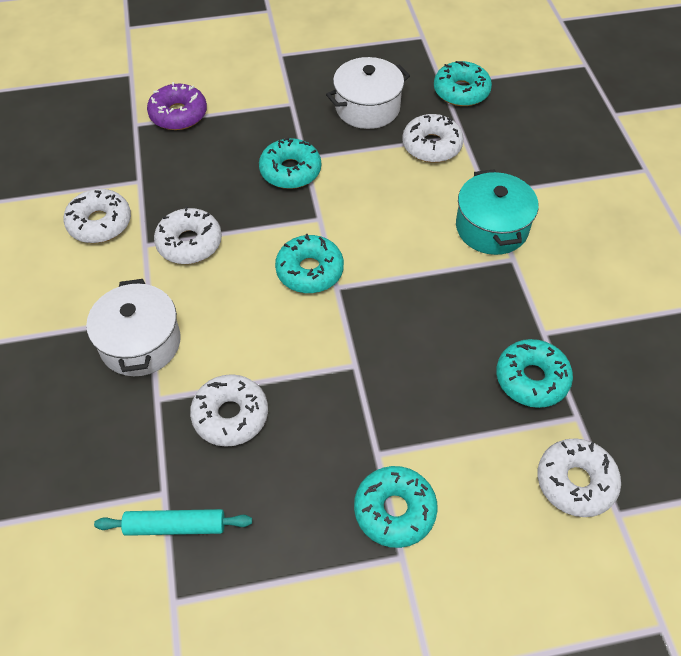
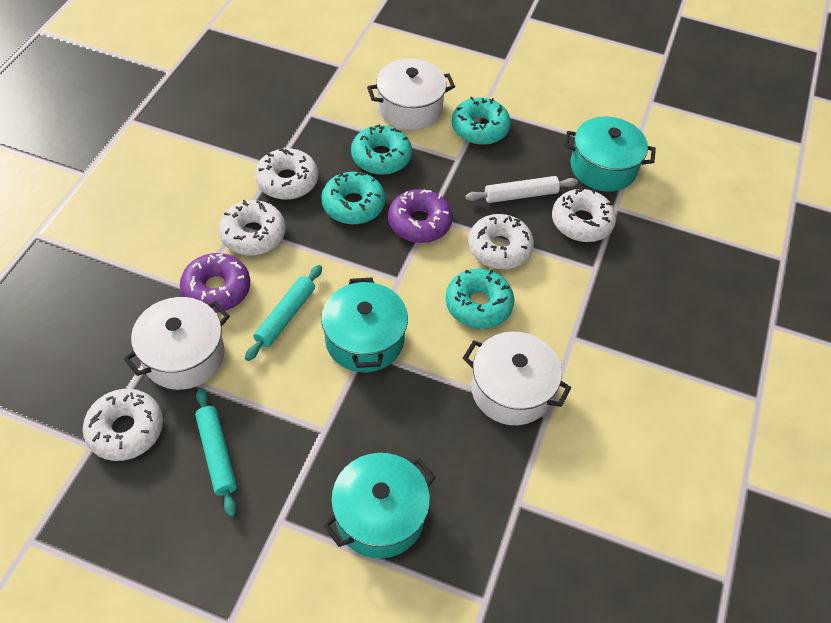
purple donut: [147,82,207,130] = 1 -> [180,253,250,313] [388,189,453,243] = 2
turquoise donut: [259,138,321,189] [275,234,344,293] [354,466,438,548] [434,61,492,106] [496,339,573,408] = 5 -> [321,172,385,224] [351,124,412,175] [445,269,514,329] [452,97,511,145] = 4
turquoise pot: [456,169,538,255] = 1 -> [321,278,408,372] [323,453,436,558] [564,117,656,192] = 3
turquoise rolling pin: [94,509,252,536] = 1 -> [195,388,237,517] [245,265,322,361] = 2
white pot: [86,279,181,376] [326,57,410,129] = 2 -> [124,297,230,390] [367,59,455,130] [463,332,571,425] = 3
white rolling pin: none = 0 -> [465,176,578,203] = 1

